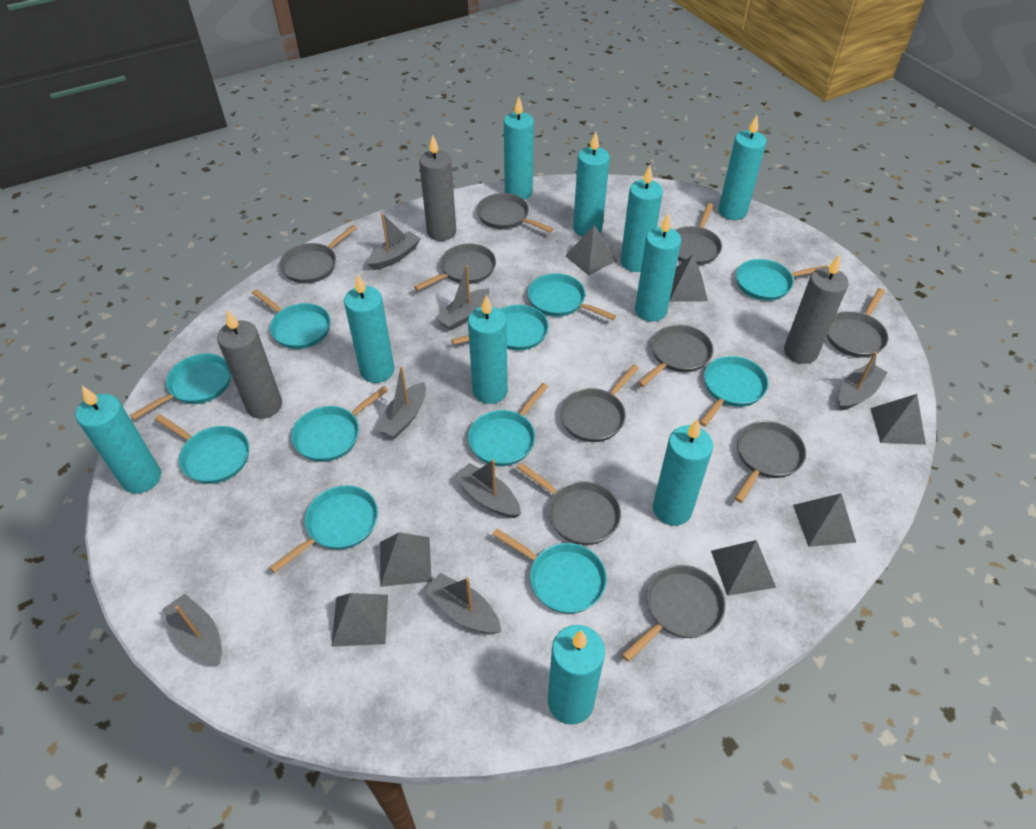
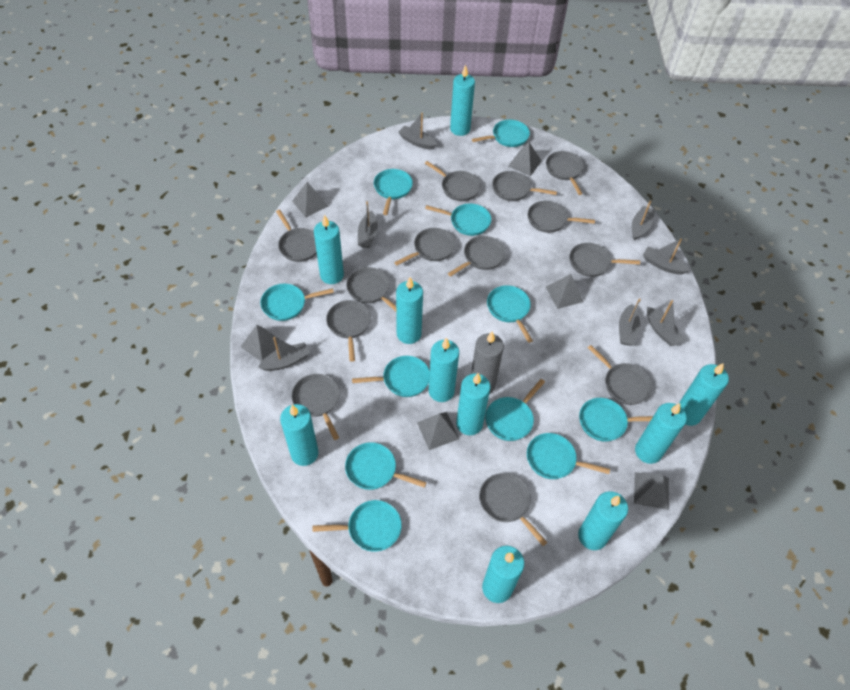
grey candle: [217,310,282,419] [419,135,456,241] [784,255,848,364] = 3 -> [471,331,504,394] = 1
grey pan: [280,225,357,284] [414,243,496,291] [477,193,553,232] [517,463,621,545] [560,364,639,442] [622,565,726,662] [638,325,714,387] [676,203,722,265] [735,421,806,503] [827,288,889,358] = 10 -> [276,210,317,262] [291,374,340,440] [326,300,371,362] [346,267,396,311] [394,228,456,265] [425,161,481,201] [448,236,506,277] [479,473,548,546] [492,171,557,201] [528,201,595,233] [546,151,584,195] [569,243,640,277] [588,345,652,405] = 13
grey pyramid: [331,593,388,647] [380,532,432,587] [565,225,617,276] [669,255,708,302] [711,540,776,596] [793,493,856,547] [870,394,926,445] = 7 -> [241,325,279,361] [292,182,329,217] [417,412,459,450] [508,142,541,176] [546,274,584,309] [634,472,669,510] = 6

